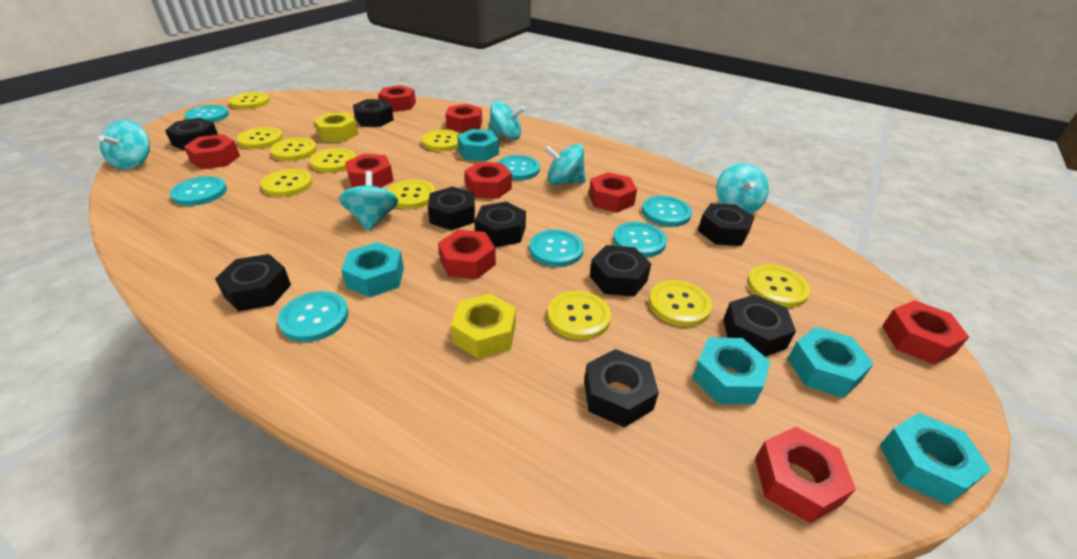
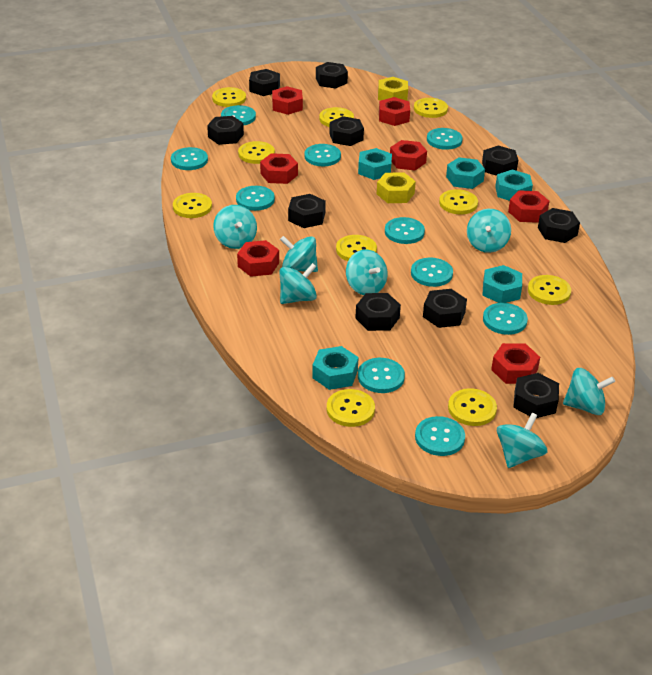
black nut: [165,118,218,151] [215,254,291,312] [353,99,394,127] [428,187,475,230] [475,202,526,247] [584,349,659,427] [590,245,651,297] [698,203,755,246] [723,294,796,357] = 9 -> [207,116,244,145] [249,69,280,96] [288,194,326,228] [316,62,348,89] [329,116,364,146] [355,293,401,331] [423,289,467,328] [482,146,518,176] [513,373,559,418] [538,208,580,243] = 10
red nut: [184,134,240,169] [345,154,393,188] [378,85,416,112] [438,230,496,279] [445,104,482,133] [465,162,512,199] [589,172,637,213] [755,427,856,523] [882,300,969,364] = 9 -> [237,240,279,277] [260,153,298,184] [272,86,303,115] [379,97,410,126] [390,140,427,170] [491,343,540,384] [508,190,550,223] = 7
turquoise button: [170,176,227,206] [184,105,229,123] [278,291,349,342] [497,155,540,180] [529,229,584,267] [613,222,667,257] [642,196,692,227] = 7 -> [171,147,208,170] [221,105,256,126] [236,186,275,211] [304,144,341,166] [358,358,405,393] [385,217,425,244] [411,258,453,287] [415,416,465,456] [427,128,463,150] [483,303,528,335] = 10
turquoise spinning top: [99,120,150,170] [339,171,398,231] [488,101,525,140] [544,144,586,185] [716,163,769,214] = 5 -> [213,205,257,249] [279,263,317,304] [280,236,318,272] [346,249,388,295] [467,209,511,253] [497,413,547,468] [563,368,615,415] = 7

